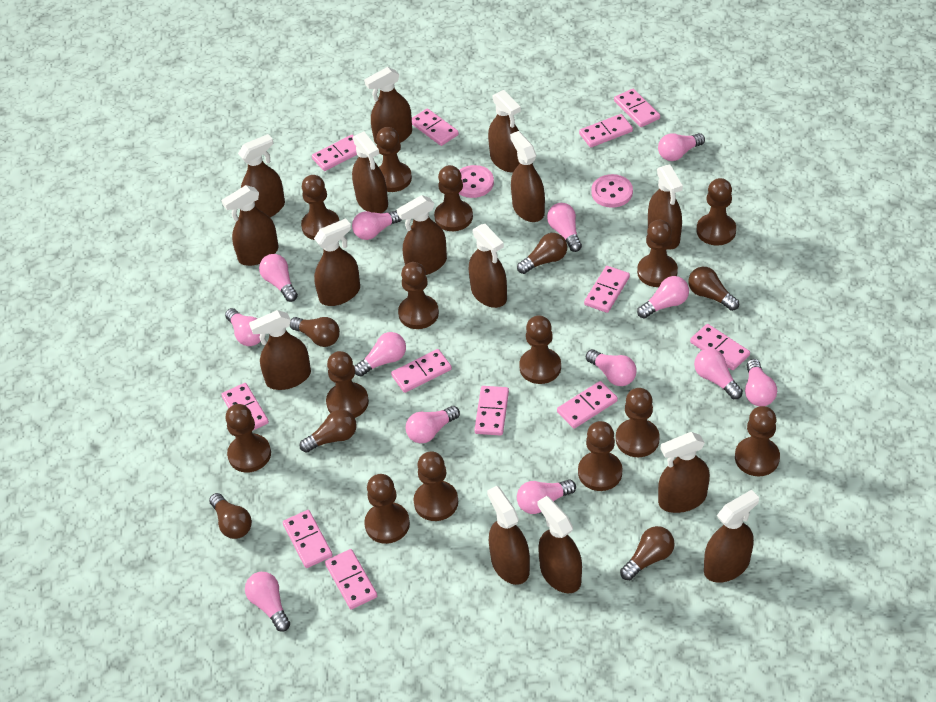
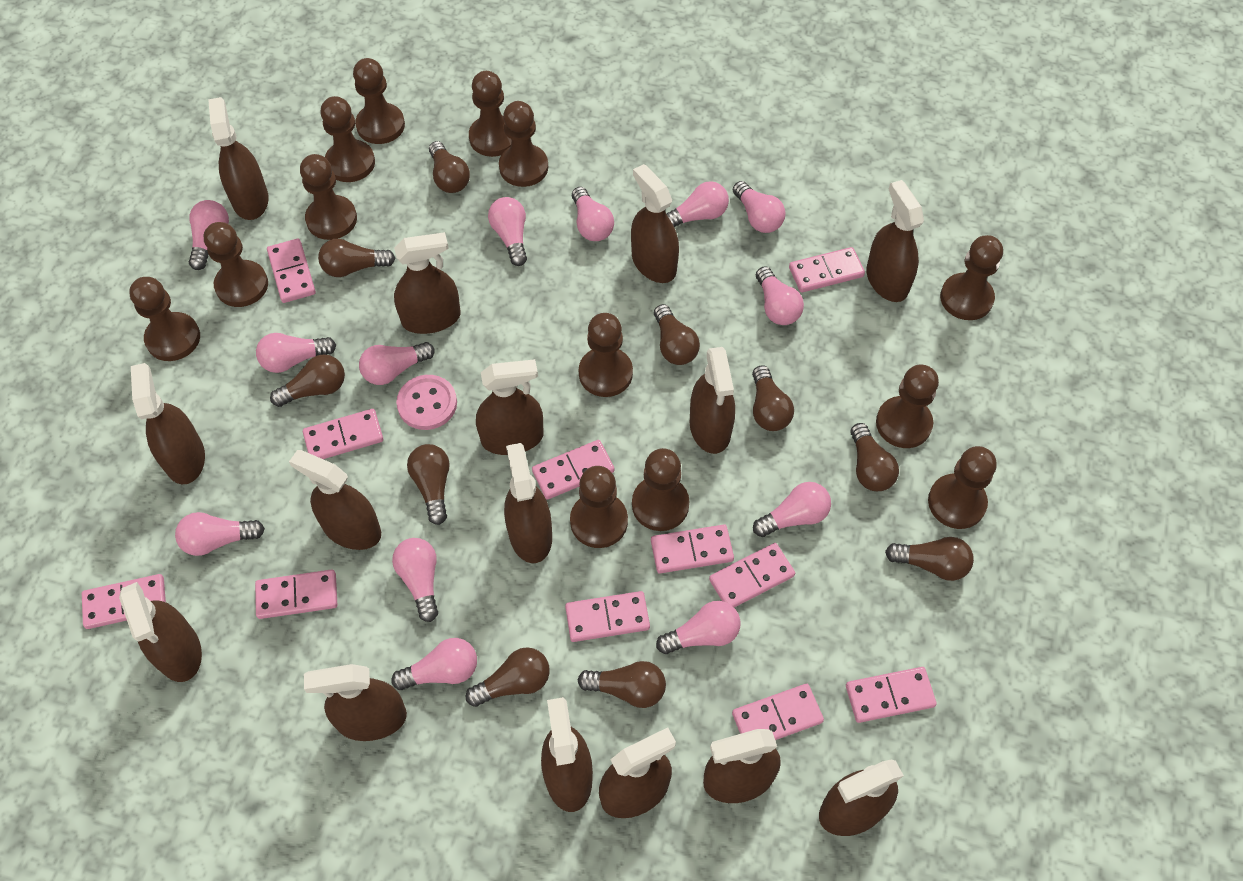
brown light bulb: [209,493,252,539] [290,317,340,347] [299,410,357,453] [517,233,567,274] [620,526,675,580] [688,267,739,311] = 6 -> [270,354,345,407] [318,239,395,277] [407,444,450,525] [429,141,470,193] [466,647,550,707] [578,661,666,708] [654,304,700,365] [752,365,794,431] [850,423,899,491] [885,537,974,581] = 10
brown pawn: [225,404,271,473] [301,175,339,240] [326,351,369,418] [364,474,410,544] [376,127,412,192] [398,262,439,329] [414,451,458,521] [434,165,473,231] [519,315,561,384] [578,421,622,491] [616,388,660,457] [637,220,678,287] [697,178,736,245] [735,406,780,476] = 14 -> [129,277,200,361] [204,222,268,307] [300,154,357,240] [321,96,375,182] [353,58,405,144] [469,71,512,157] [499,101,548,187] [570,466,628,548] [579,313,633,397] [632,448,690,531] [876,365,939,448] [928,446,997,529] [940,235,1003,320] = 13
pink button: [459,165,494,198] [591,174,633,208] = 2 -> [396,375,457,430] = 1
pink domino: [221,383,269,430] [283,510,333,568] [312,135,357,171] [325,549,377,610] [391,349,452,393] [412,108,459,146] [474,386,509,436] [557,381,618,429] [579,114,633,147] [584,266,630,313] [614,89,660,127] [690,324,750,370] = 12 -> [82,574,166,629] [255,569,337,619] [267,238,316,303] [303,409,383,459] [532,440,614,500] [565,591,650,642] [651,524,734,573] [709,543,795,608] [732,684,824,740] [789,247,865,292] [846,667,937,723] = 11

